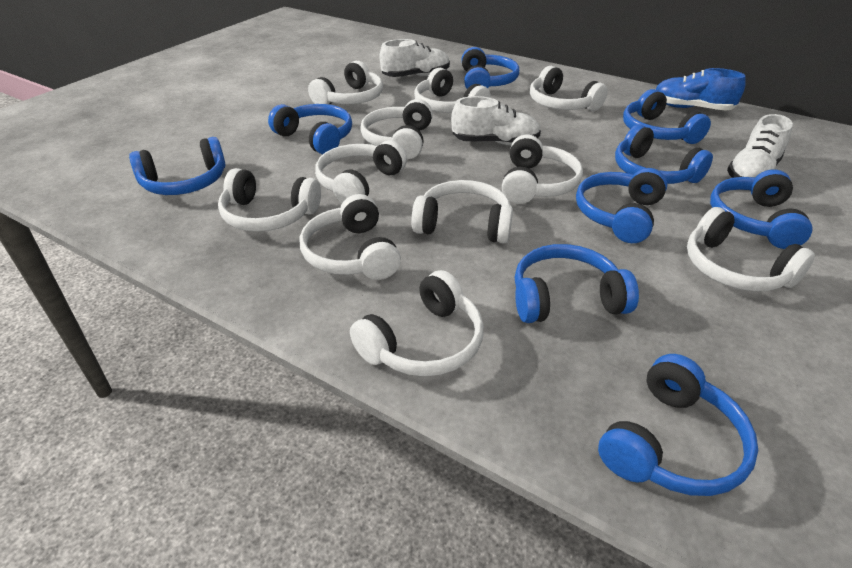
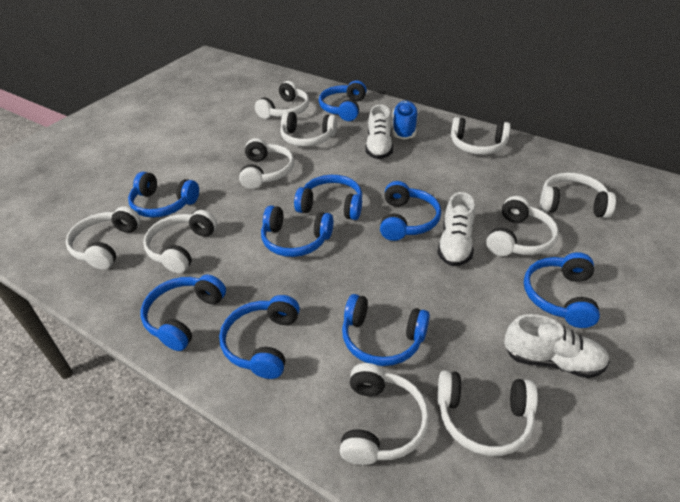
white headphones: [218,168,321,232] [300,194,401,280] [308,61,383,104] [315,140,407,203] [350,270,484,377] [360,99,433,159] [411,180,513,243] [414,68,491,113] [502,134,583,204] [530,66,608,111] [687,207,815,291] = 11 -> [66,206,140,270] [143,210,217,273] [239,138,294,189] [255,81,309,119] [280,111,337,147] [340,363,429,465] [437,370,538,456] [451,117,511,155] [486,196,559,256] [540,173,616,218] = 10

